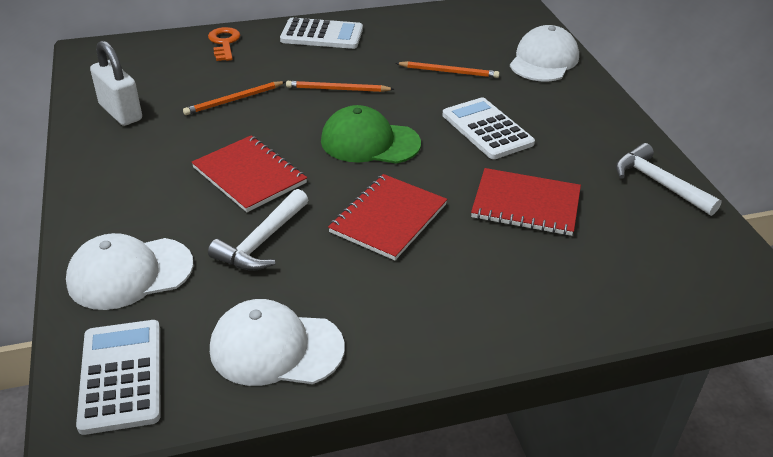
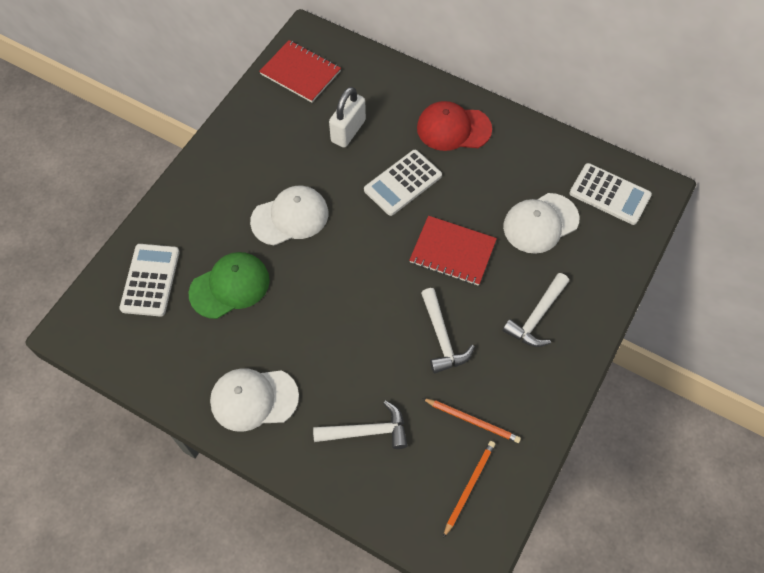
orange key: [208,27,240,61] = 1 -> none = 0
orange pencil: [183,81,286,115] [286,81,394,92] [396,61,499,78] = 3 -> [422,398,521,443] [443,441,495,538] = 2
red cap: none = 0 -> [417,101,492,151] = 1
red notebook: [191,135,307,212] [328,174,447,260] [471,168,581,236] = 3 -> [259,40,341,103] [409,216,497,286] = 2
white hammer: [208,189,308,271] [616,143,722,216] = 2 -> [313,400,408,449] [421,288,475,373] [503,273,569,347] = 3

